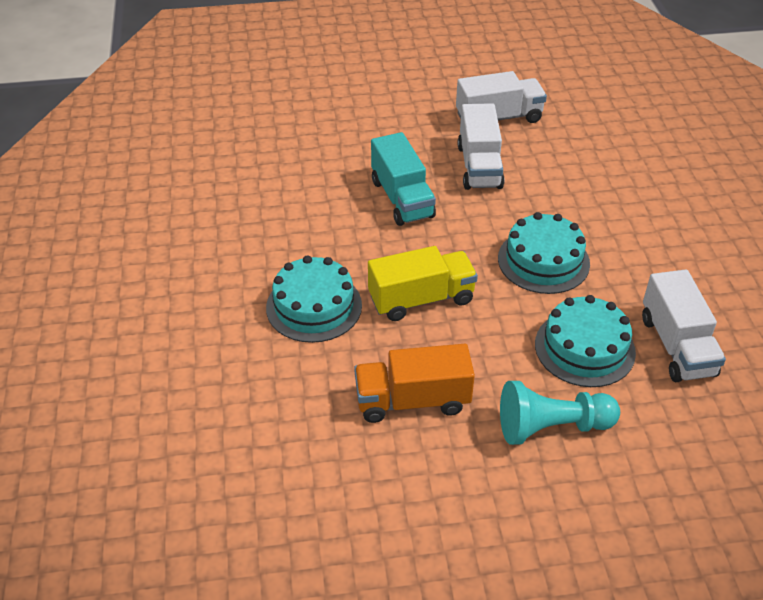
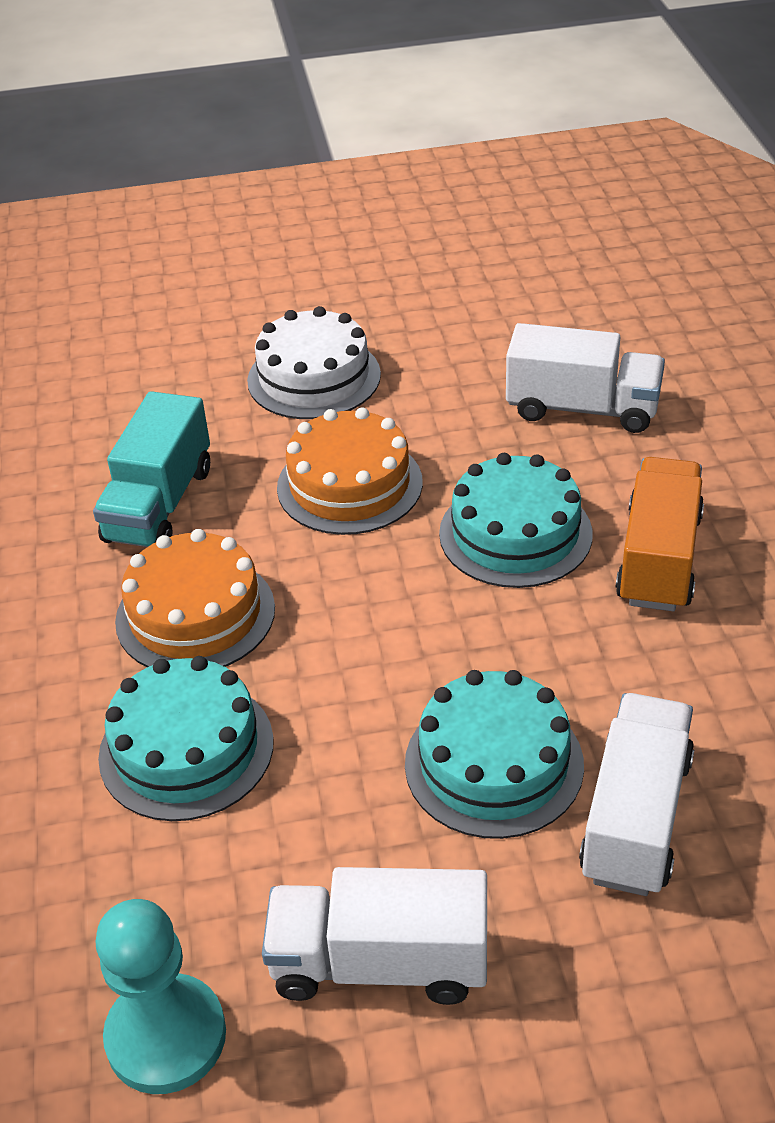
orange cake: none = 0 -> [115,529,275,667] [277,407,423,535] = 2
white cake: none = 0 -> [247,306,381,419] = 1
yellow truck: [368,246,478,321] = 1 -> none = 0

